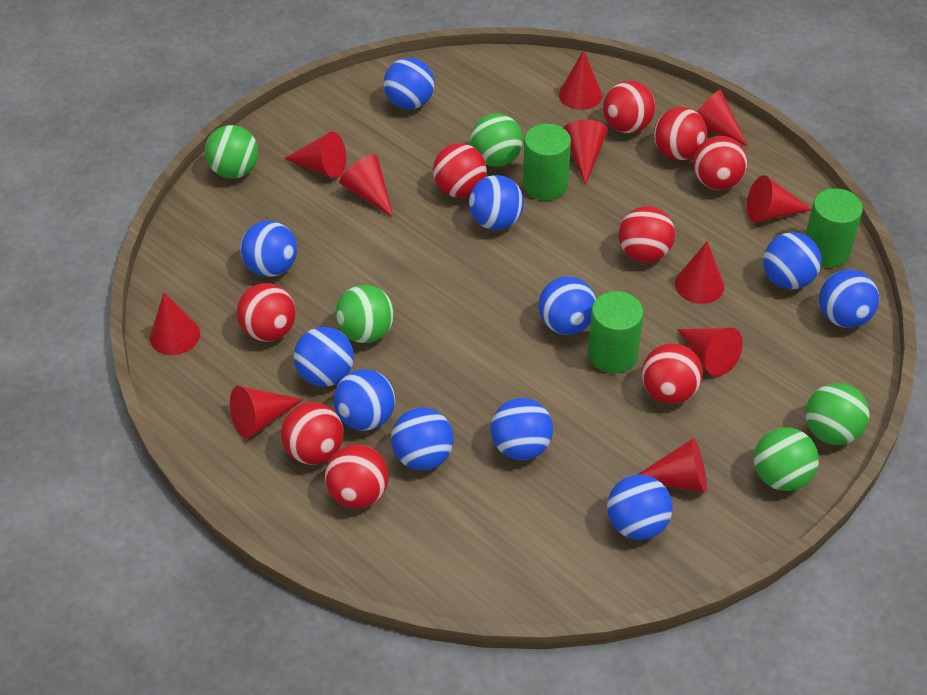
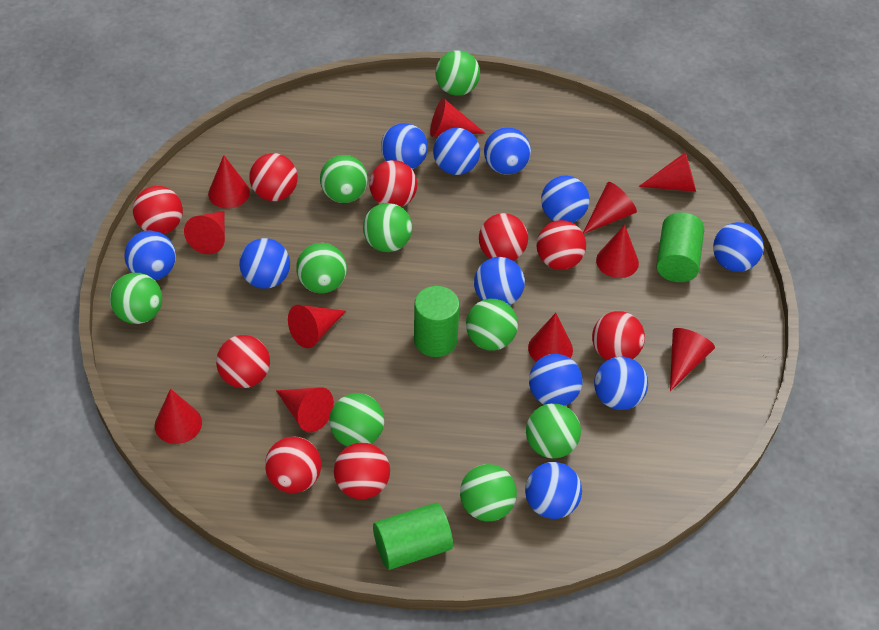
green ball: [205,125,259,179] [336,285,394,343] [470,113,523,167] [754,427,819,491] [805,383,870,445] = 5 -> [110,273,162,324] [296,243,347,293] [320,155,368,203] [329,393,384,447] [363,203,412,252] [435,50,480,96] [460,464,517,521] [466,299,518,350] [526,403,581,459] = 9

